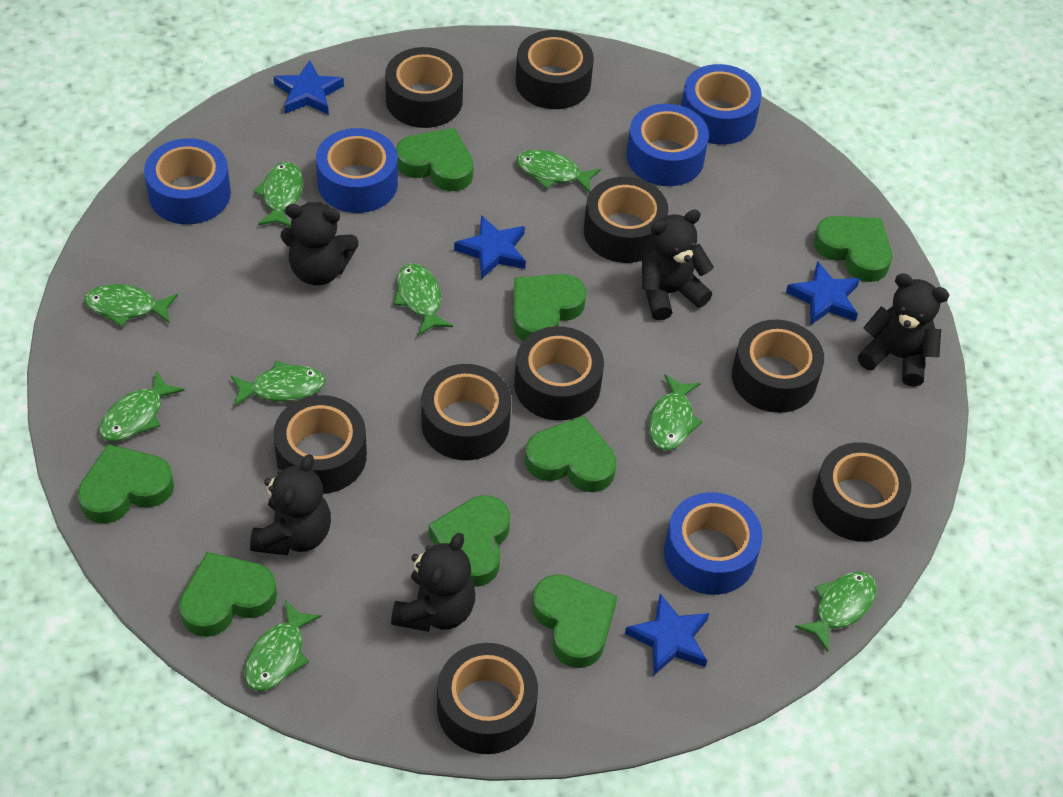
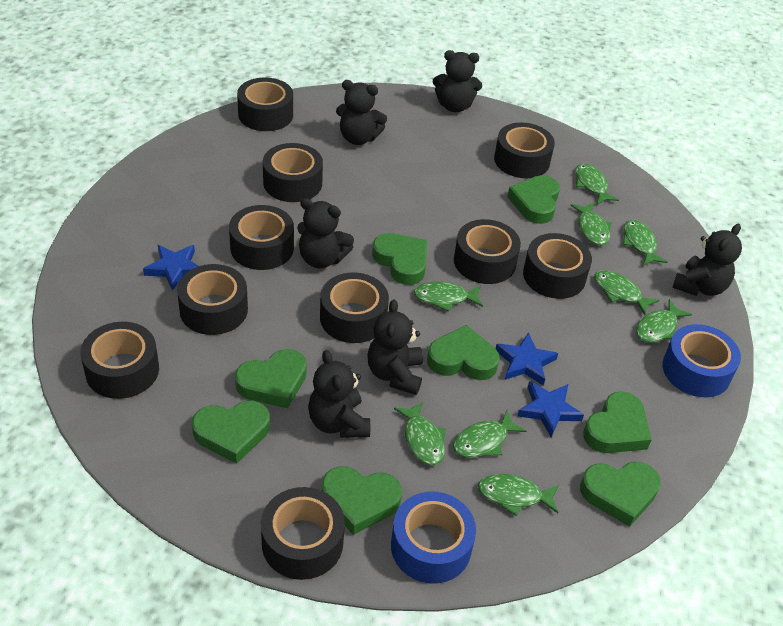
black tape: [273,395,367,494] [385,47,463,128] [421,364,511,460] [437,643,538,754] [514,326,604,421] [516,30,594,109] [584,177,668,263] [732,320,824,413] [812,442,912,542] = 9 -> [80,322,159,399] [177,264,248,335] [229,205,294,270] [237,78,293,131] [261,487,345,580] [263,143,323,202] [320,273,389,343] [454,219,521,284] [494,122,555,178] [523,233,592,299] = 10
black teddy bear: [250,454,331,555] [280,202,359,285] [391,533,475,632] [642,210,714,320] [858,273,949,387] = 5 -> [297,198,354,268] [308,350,370,438] [336,80,387,145] [367,299,423,395] [432,50,482,112] [672,224,742,296] = 6
blue star: [274,60,344,115] [454,215,526,279] [625,594,709,676] [786,261,860,325] = 4 -> [143,245,199,291] [496,332,558,386] [517,381,584,437] = 3
blue tape: [144,138,231,224] [316,128,398,213] [627,104,709,186] [664,492,763,595] [681,64,762,145] = 5 -> [391,492,476,583] [663,324,741,397] = 2

